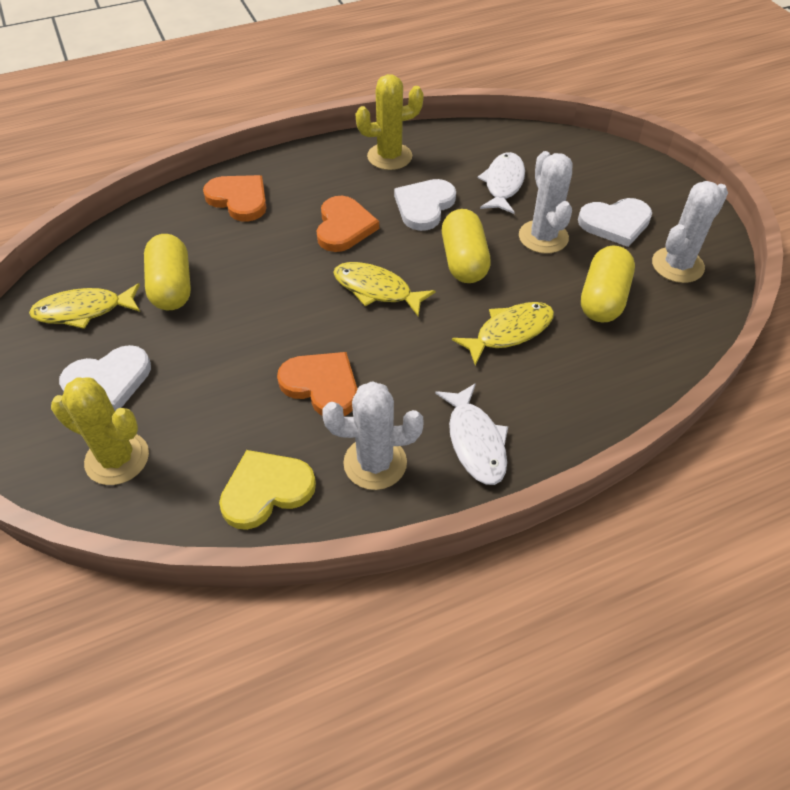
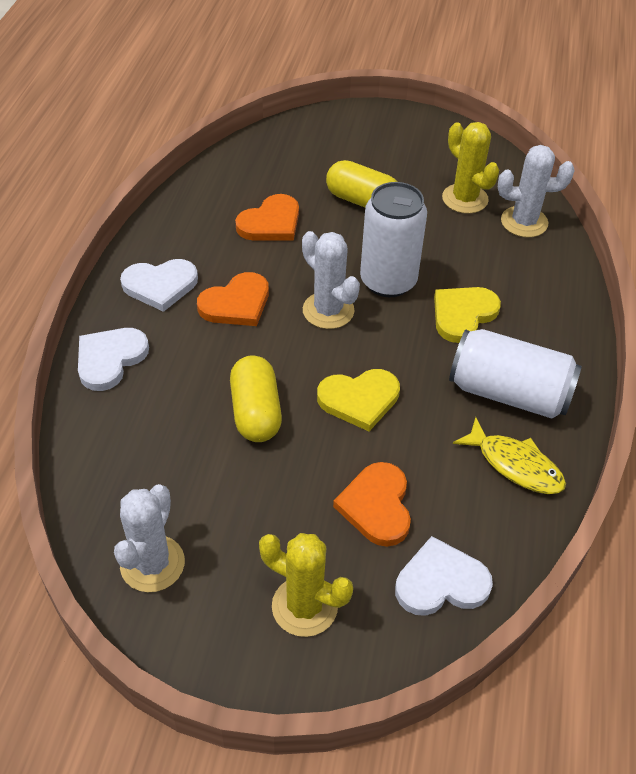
white can: none = 0 -> [360,182,427,297] [449,329,582,419] = 2
white fish: [435,383,508,485] [477,152,525,214] = 2 -> none = 0
yellow capsule: [144,234,191,310] [442,209,491,283] [581,245,635,323] = 3 -> [230,355,282,442] [326,160,397,208] = 2
yellow fish: [29,283,140,329] [333,262,436,317] [452,302,554,366] = 3 -> [453,417,566,494] = 1
yellow heart: [219,450,316,530] = 1 -> [317,369,400,431] [434,287,501,343] = 2

